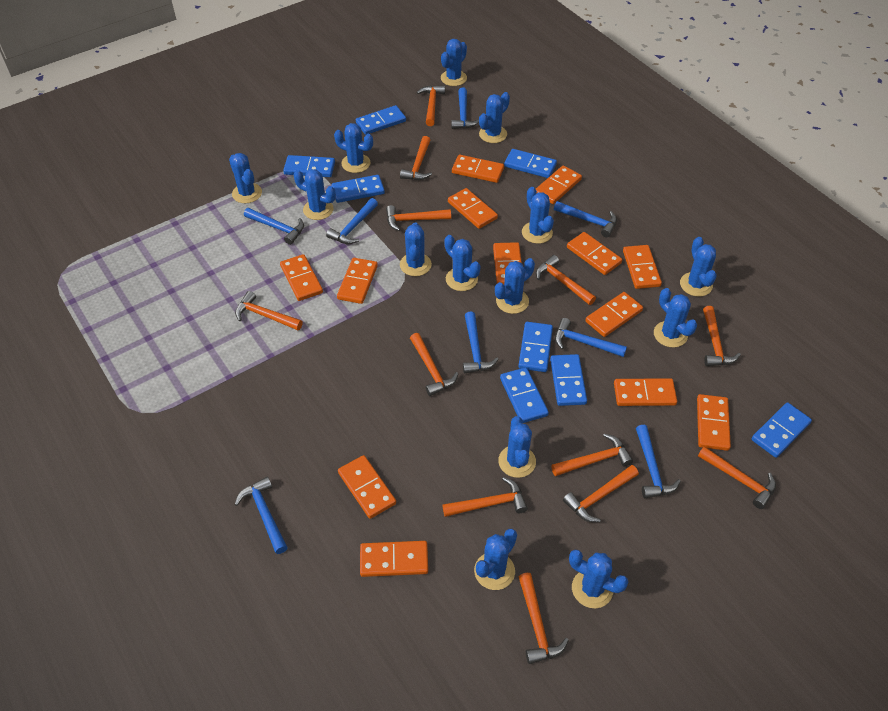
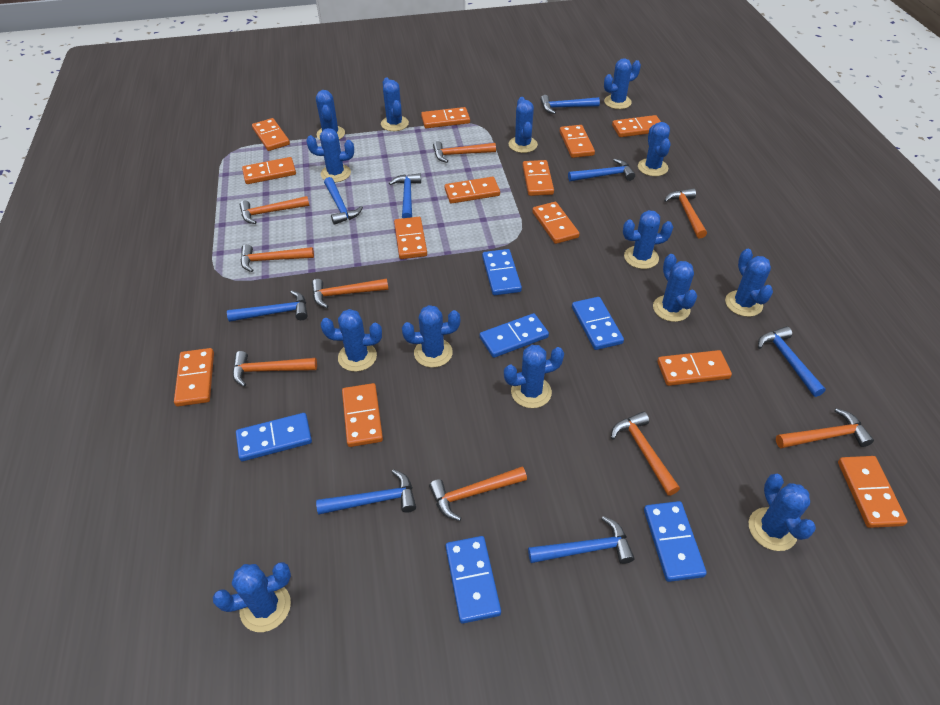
blue domino: [283,155,335,177] [331,175,385,203] [356,105,406,135] [500,367,549,423] [504,149,557,178] [518,322,553,372] [550,354,587,406] [751,402,812,458] = 8 -> [236,413,312,461] [446,536,501,623] [480,313,549,358] [482,249,522,295] [572,297,624,350] [644,501,707,582] = 6
orange hammer: [235,291,303,330] [386,205,451,231] [400,136,432,180] [410,333,459,396] [417,85,445,126] [442,477,528,517] [519,573,569,664] [536,255,596,305] [551,434,633,476] [563,465,639,522] [698,446,776,509] [703,306,741,366] = 12 -> [233,351,317,387] [240,196,310,224] [241,244,314,272] [312,279,389,308] [429,467,527,521] [433,141,496,163] [611,411,680,496] [664,188,707,238] [776,408,874,448] = 9

